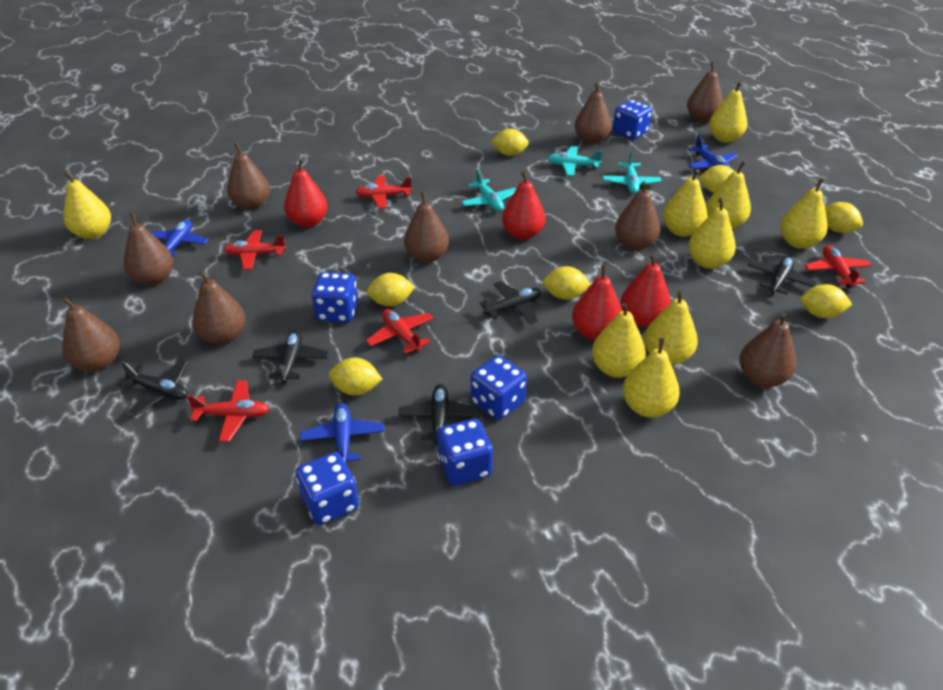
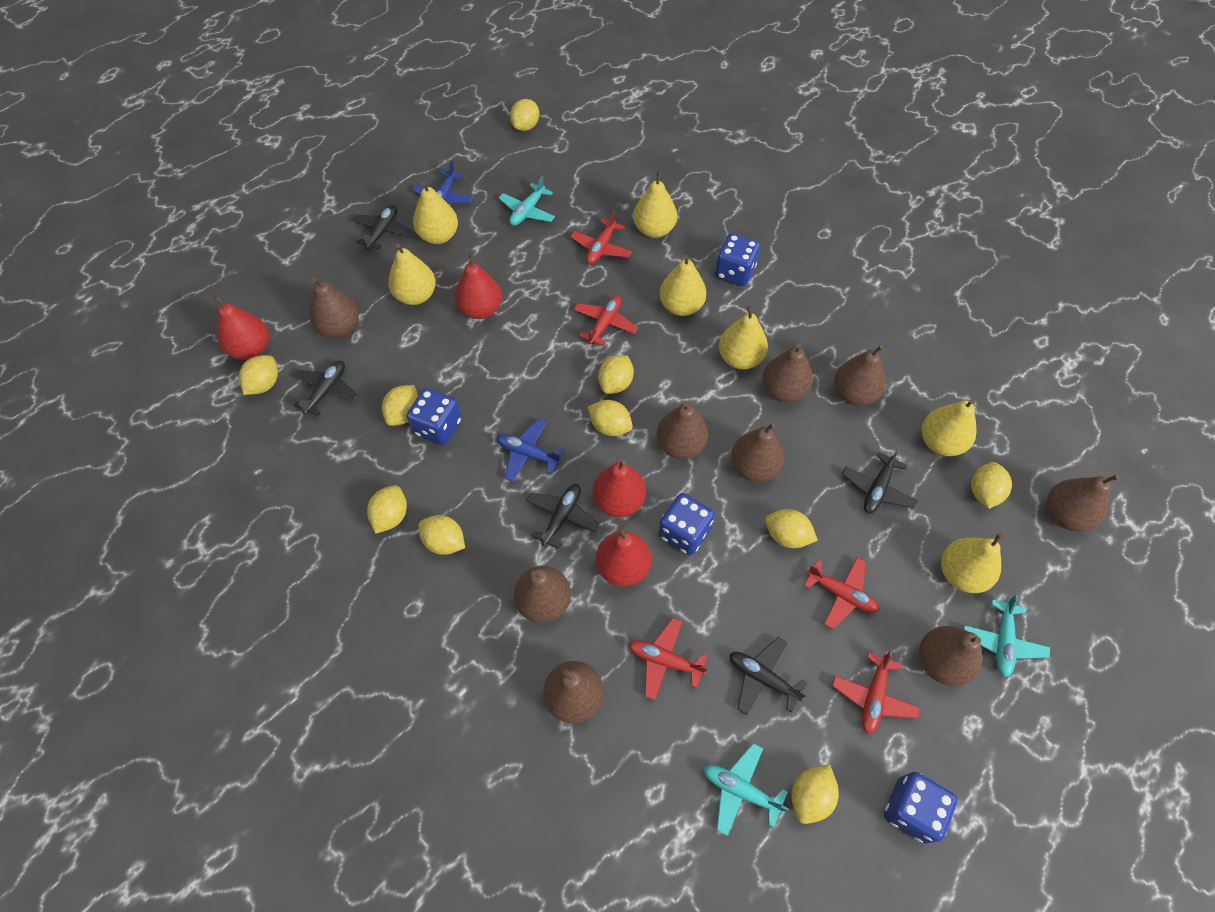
blue dice: [296,452,359,525] [312,272,358,323] [437,419,493,486] [471,355,527,420] [613,100,652,140] = 5 -> [407,388,462,445] [658,493,715,556] [715,233,760,286] [884,772,958,844] = 4
blue plane: [150,220,209,256] [300,403,385,463] [688,135,738,170] = 3 -> [413,160,473,205] [497,419,564,482] = 2
yellow lemon: [329,358,382,395] [367,273,415,306] [491,129,529,156] [543,266,591,300] [699,165,734,193] [801,284,852,318] [825,202,863,233] = 7 -> [239,355,278,395] [367,485,407,534] [382,385,418,426] [418,515,465,555] [510,99,539,131] [588,400,633,436] [598,355,634,394] [765,509,818,548] [791,765,839,824] [971,462,1012,509] = 10
yellow pear: [63,171,111,239] [592,303,646,378] [623,337,680,418] [644,290,698,365] [663,169,708,237] [688,197,736,269] [706,161,751,229] [709,81,747,143] [780,178,827,249] = 9 -> [388,244,436,305] [413,181,458,244] [633,171,677,238] [660,255,706,316] [719,306,768,370] [922,399,977,456] [941,533,1003,593] = 7

